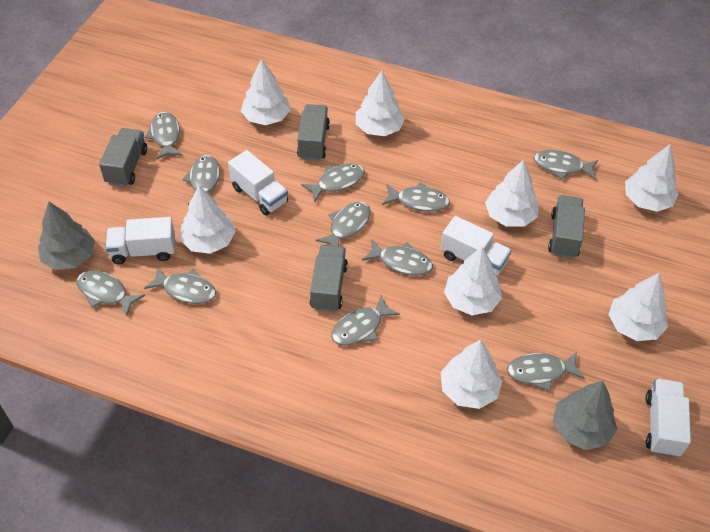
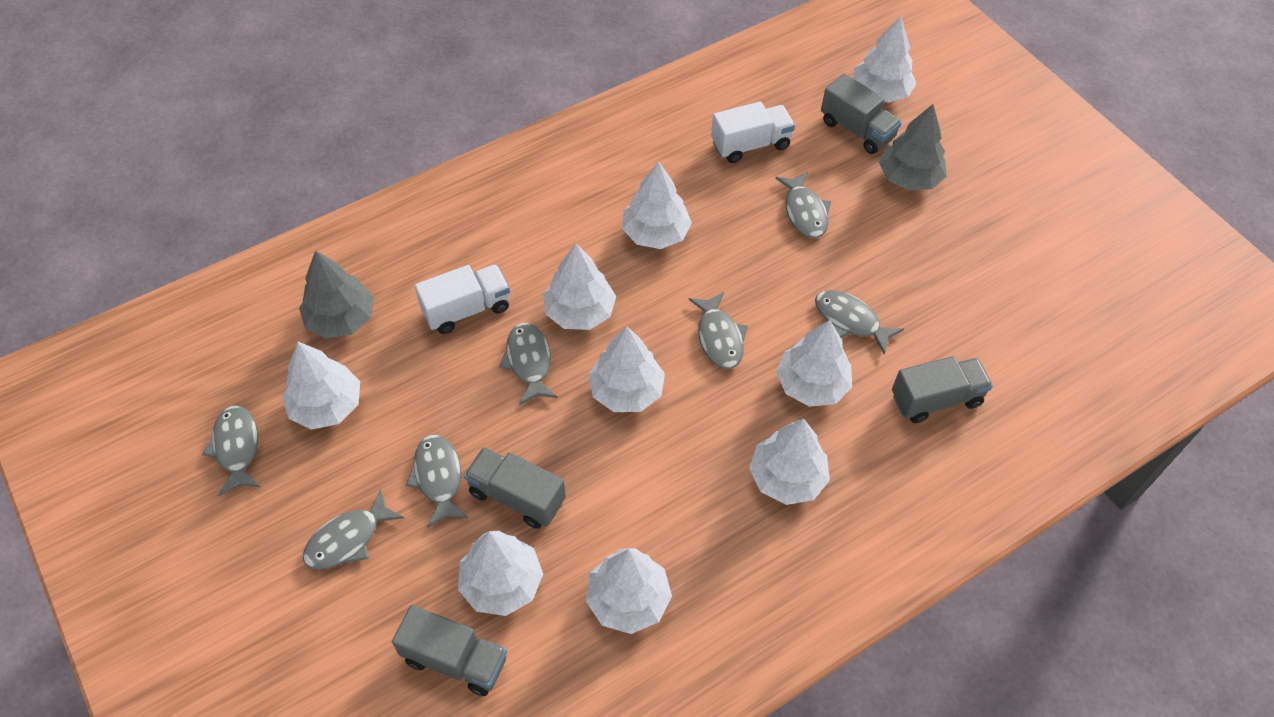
grey fish: [77,270,145,316] [144,266,216,304] [145,112,183,160] [182,155,220,205] [301,163,365,203] [316,202,371,246] [331,295,400,345] [362,240,433,276] [382,182,450,212] [507,352,585,391] [533,150,598,180] = 11 -> [202,406,261,496] [302,488,404,570] [406,435,468,528] [499,323,558,405] [688,292,748,369] [775,172,831,238] [815,290,904,354] = 7
white tree: [180,186,236,254] [241,59,291,125] [356,71,405,136] [441,339,502,409] [444,247,502,315] [485,160,539,227] [608,273,668,341] [625,145,678,212] = 8 -> [282,342,360,430] [458,531,543,616] [543,243,616,330] [586,548,672,634] [588,326,665,412] [622,161,692,249] [749,418,830,505] [776,320,852,407] [853,16,917,103] = 9
white truck: [105,217,175,264] [228,150,288,216] [440,216,512,276] [645,378,691,457] = 4 -> [415,264,510,334] [711,101,795,163] = 2

